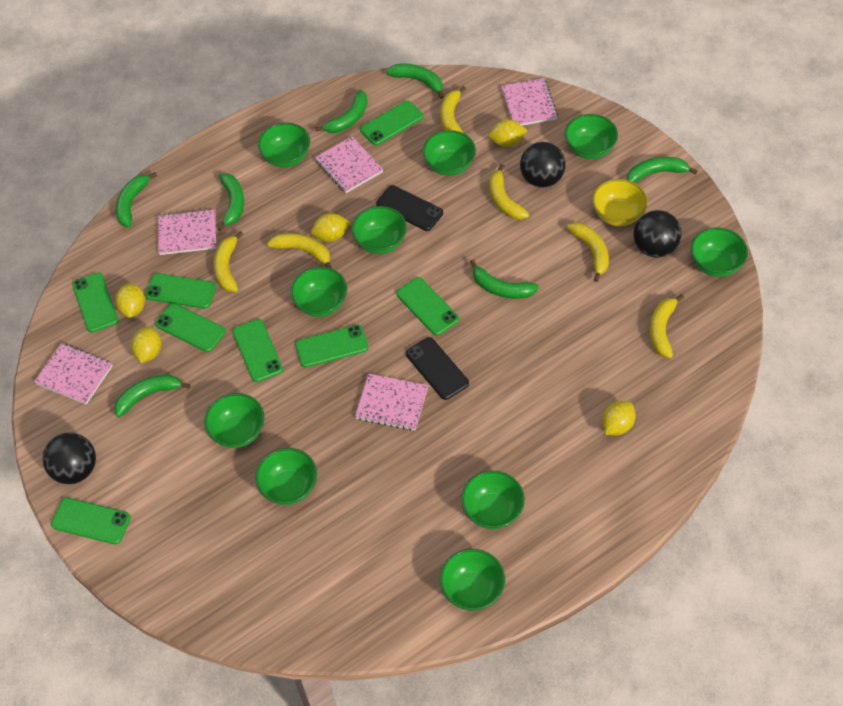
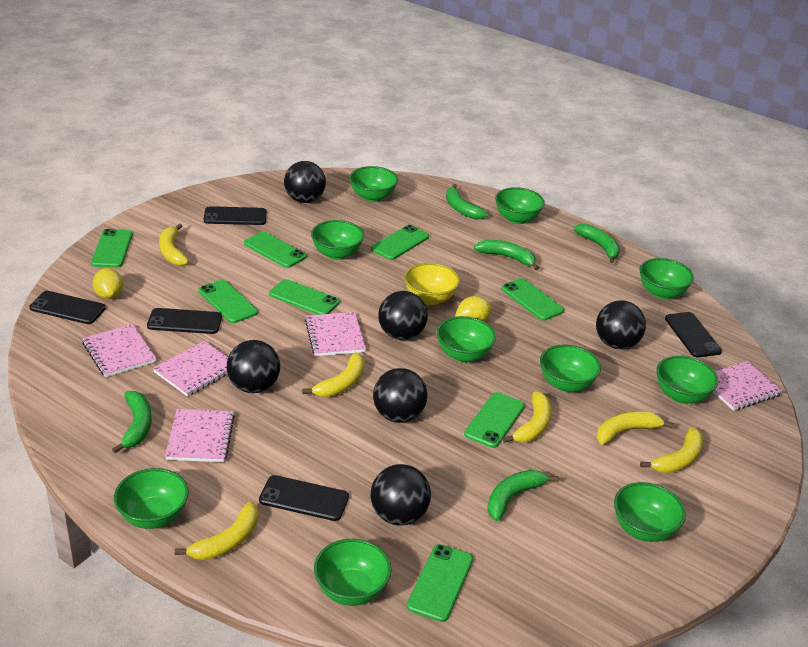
black ball: [42,432,96,484] [520,142,566,188] [634,210,682,258] = 3 -> [227,340,280,393] [284,161,326,203] [371,464,431,526] [373,368,428,423] [378,291,428,340] [596,301,646,349] = 6
black phone: [376,185,443,231] [406,337,469,400] = 2 -> [29,291,106,324] [147,308,222,334] [204,206,267,225] [259,475,349,521] [665,312,722,357] = 5
green banana: [114,374,190,417] [116,172,157,227] [217,173,244,231] [315,90,368,133] [386,63,444,99] [470,260,539,299] [627,157,698,183] = 7 -> [112,391,152,453] [446,184,488,220] [474,240,539,270] [487,470,559,521] [574,224,620,263] = 5
yellow lemon: [115,282,145,318] [131,326,162,363] [311,213,350,242] [489,119,527,147] [602,401,636,435] = 5 -> [93,268,123,299] [455,296,492,322] = 2

